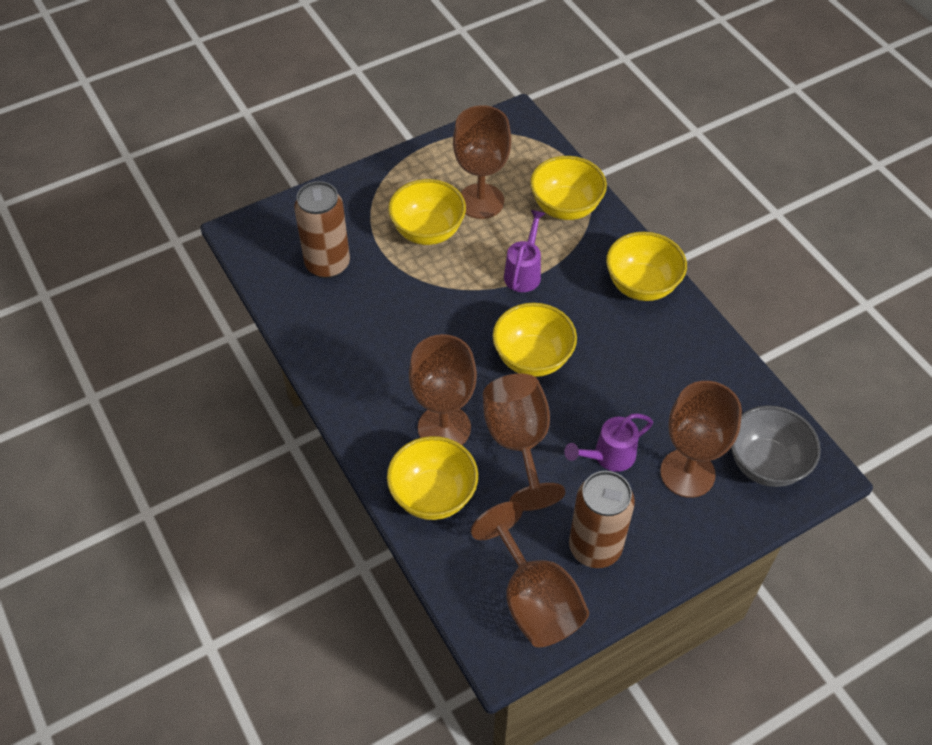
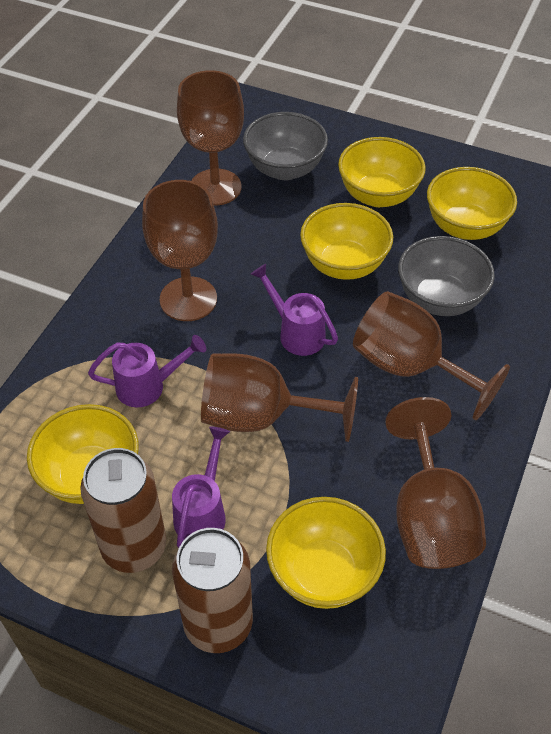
grey bowl: [731,405,821,487] = 1 -> [243,112,328,180] [398,236,495,316] = 2
purple watering can: [504,210,545,292] [564,413,653,472] = 2 -> [88,335,206,407] [172,426,230,548] [251,264,338,356] = 3

